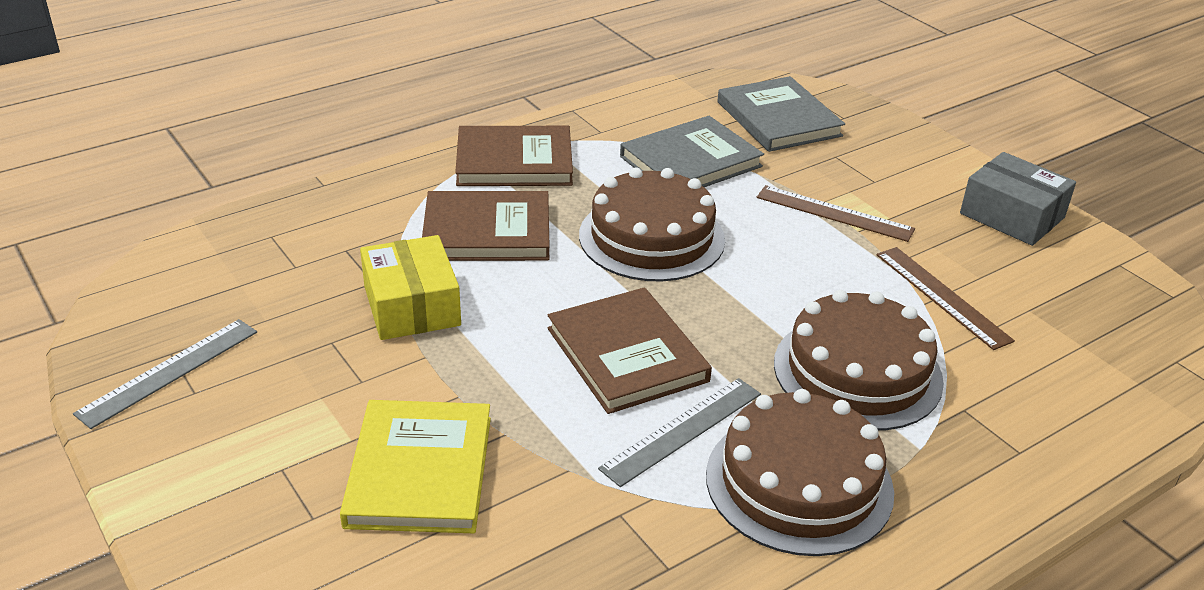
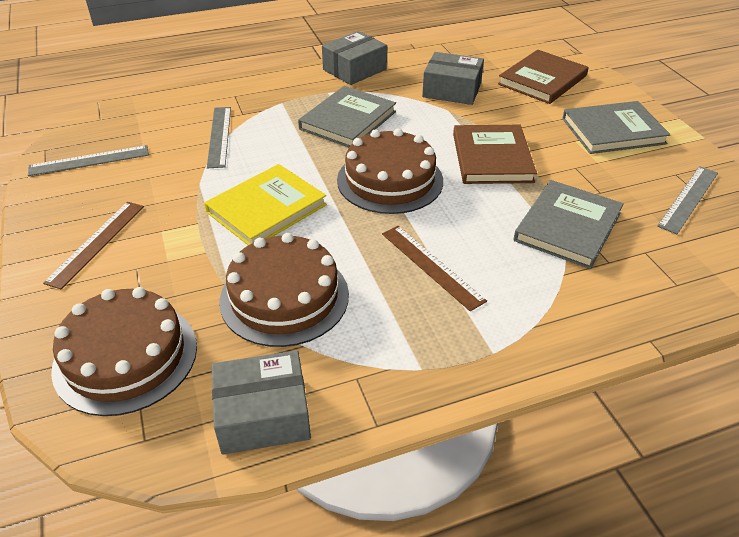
brown book: [422,191,550,261] [455,126,573,186] [548,287,712,414] = 3 -> [453,125,537,184] [498,50,588,104] = 2
grey book: [620,116,764,187] [718,76,845,152] = 2 -> [298,86,396,147] [513,180,624,269] [562,101,671,154] = 3
grey box: [960,152,1076,246] = 1 -> [212,350,311,455] [322,31,387,85] [422,52,484,105] = 3
grey ruler: [73,319,257,429] [598,378,761,487] = 2 -> [28,145,149,176] [207,107,231,169] [657,166,718,234] = 3
yellow box: [360,235,461,340] = 1 -> none = 0

